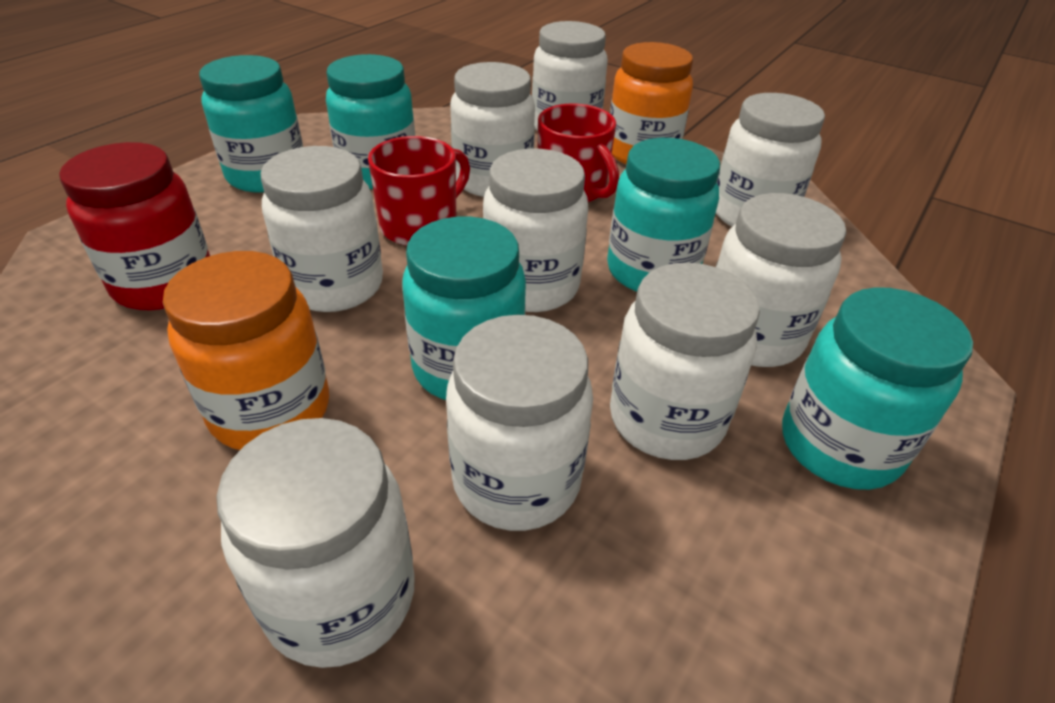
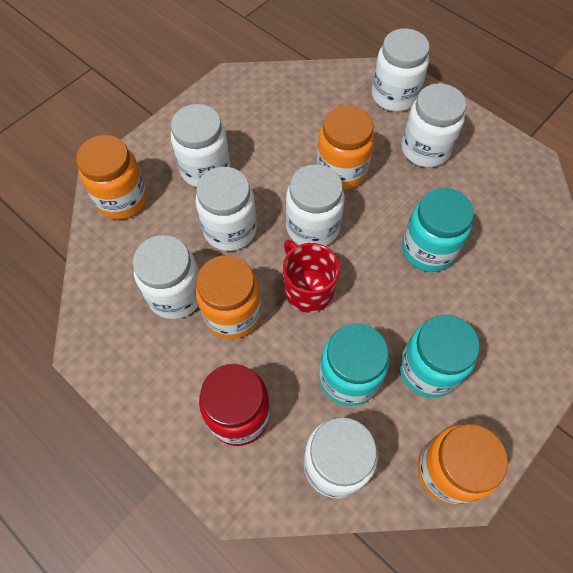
orange jar: [163,251,329,450] [610,42,693,164] = 2 -> [76,135,147,219] [195,255,261,339] [317,105,374,190] [417,424,508,505] = 4
red mug: [368,136,470,246] [538,103,619,202] = 2 -> [283,240,340,313] = 1
turquoise jar: [199,55,303,193] [326,54,415,189] [402,217,526,400] [607,138,720,292] [782,287,973,490] = 5 -> [319,323,389,406] [399,315,480,398] [402,188,474,272] = 3
white jar: [216,418,415,668] [260,146,383,312] [446,315,593,531] [450,62,535,197] [483,149,589,312] [532,21,608,131] [610,263,760,460] [716,93,825,227] [716,193,846,367] = 9 -> [133,235,199,319] [171,104,230,187] [195,167,257,251] [286,164,345,246] [304,417,378,498] [372,29,430,112] [401,83,466,167] = 7

